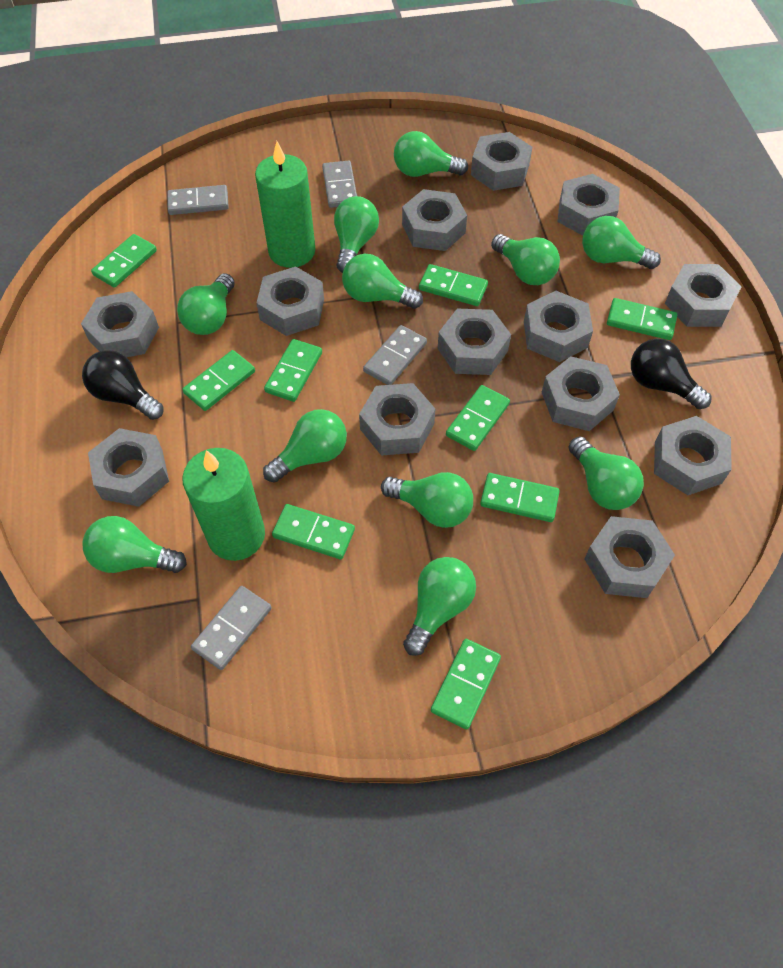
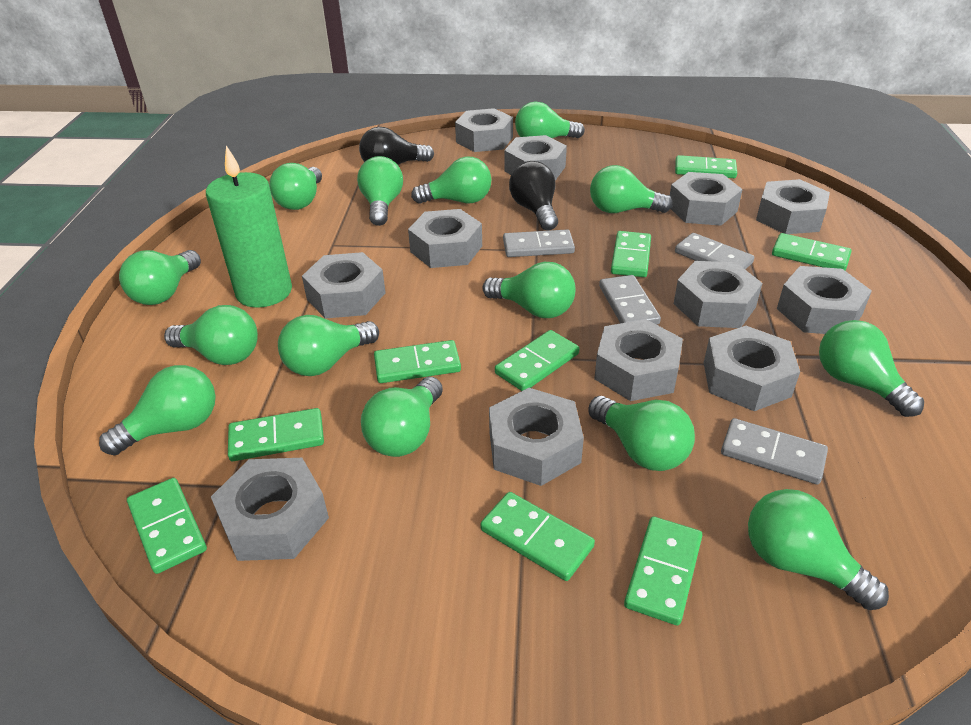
green candle: [182,448,265,561] [255,141,316,268] = 2 -> [206,146,292,308] = 1
green light bulb: [82,516,187,573] [177,273,235,335] [263,409,347,483] [334,196,379,273] [342,254,423,309] [381,472,473,528] [394,131,468,177] [403,557,476,656] [491,234,560,285] [569,436,644,510] [582,216,661,269] = 11 -> [99,365,216,456] [119,250,201,305] [164,305,258,365] [269,163,322,210] [278,315,379,376] [357,156,403,226] [361,377,443,457] [411,156,491,204] [482,262,575,318] [515,102,585,138] [588,396,695,471] [590,165,673,213] [748,489,889,610] [819,320,924,417] = 14
grey nut: [81,291,159,357] [88,428,169,507] [256,266,324,336] [359,383,435,455] [402,189,467,251] [438,309,511,375] [471,132,532,191] [524,291,593,362] [542,356,620,431] [557,174,620,236] [584,516,675,598] [654,416,732,495] [665,264,742,327] = 13 -> [211,458,329,561] [302,252,386,319] [408,209,482,268] [455,108,513,152] [489,388,584,486] [504,135,567,180] [594,319,683,401] [670,172,743,226] [674,261,762,328] [704,326,800,411] [756,179,830,234] [777,266,872,334] = 12

